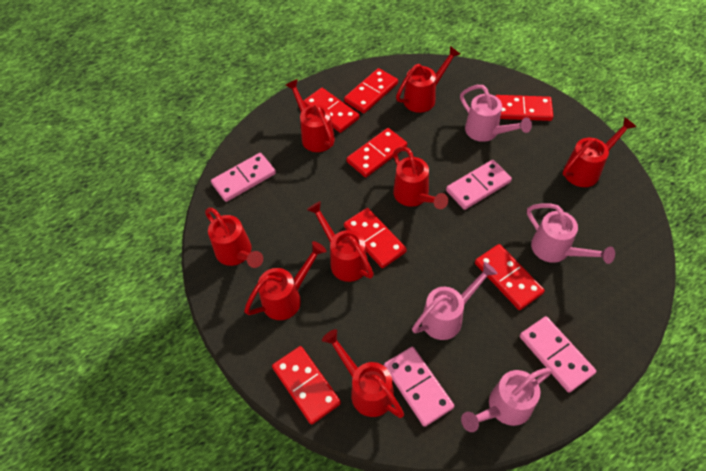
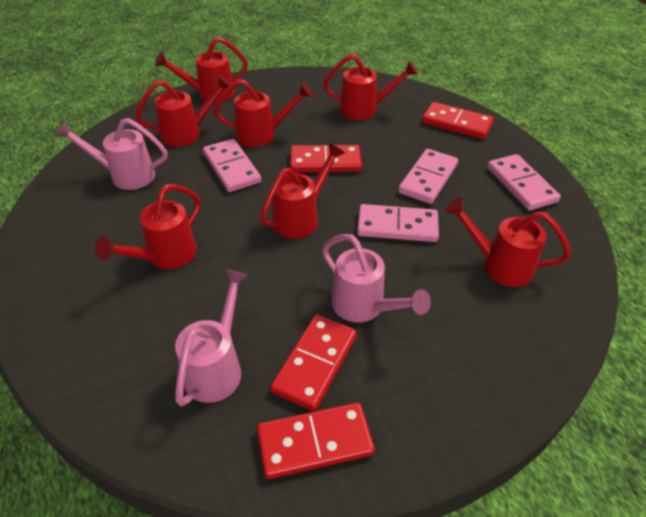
pink watering can: [412,262,498,340] [460,85,532,142] [461,368,552,432] [527,204,615,264] = 4 -> [55,118,167,190] [175,269,248,407] [322,234,431,322] = 3
red domino: [272,346,341,425] [303,88,359,133] [344,68,398,113] [344,208,407,268] [346,128,407,177] [475,244,545,310] [495,95,553,121] = 7 -> [257,403,375,479] [270,315,357,411] [290,145,362,172] [422,102,494,139] = 4
red watering can: [205,208,263,268] [244,241,326,320] [285,79,335,152] [307,201,374,282] [322,329,404,418] [393,147,448,209] [396,46,460,113] [563,117,636,187] = 8 -> [95,184,201,269] [135,75,230,147] [155,37,248,103] [214,79,313,147] [260,143,345,239] [323,54,418,120] [445,197,571,287] = 7

